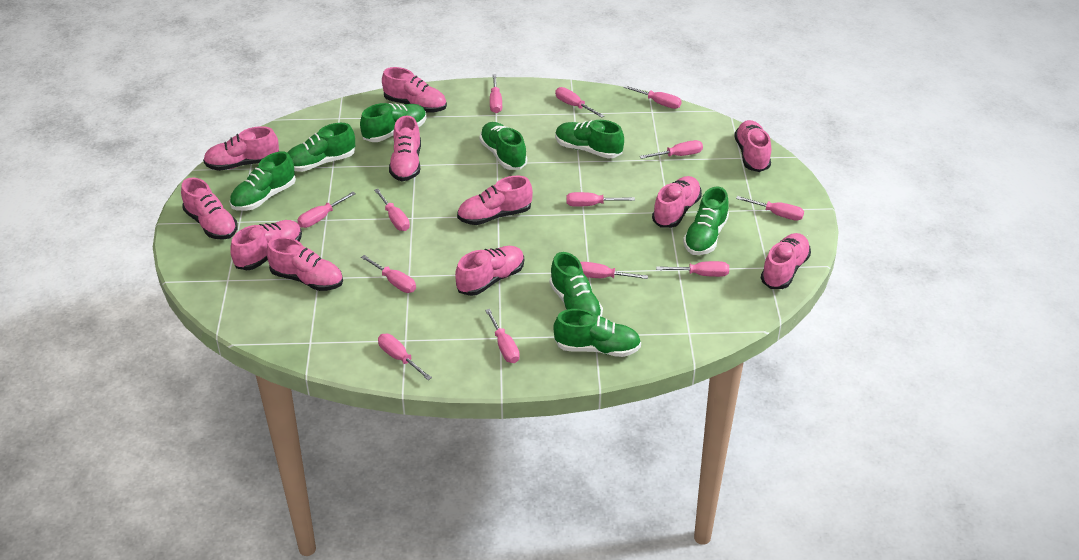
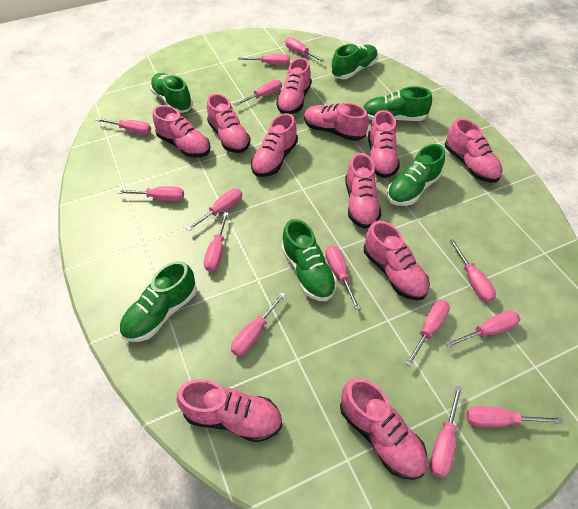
green shoe: [229,151,296,211] [287,123,355,172] [360,103,427,142] [479,122,527,170] [549,252,603,317] [553,309,641,357] [555,120,624,159] [683,186,729,255] = 8 -> [119,261,197,342] [150,73,193,113] [281,219,337,301] [331,44,378,79] [363,86,432,121] [387,144,445,206] = 6
pink screwdriver: [297,192,356,228] [361,255,416,293] [374,189,410,231] [378,334,432,380] [485,309,520,363] [490,74,502,113] [555,87,604,118] [566,192,635,207] [580,262,648,279] [623,85,682,109] [640,140,703,159] [656,261,729,277] [736,196,804,221] = 13 -> [96,118,151,135] [117,186,184,201] [186,189,242,231] [204,212,229,272] [231,292,286,356] [234,80,282,106] [238,54,290,65] [285,37,325,62] [325,245,360,310] [405,300,450,367] [430,386,462,478] [445,310,520,348] [449,239,496,302] [466,406,563,428] = 14

